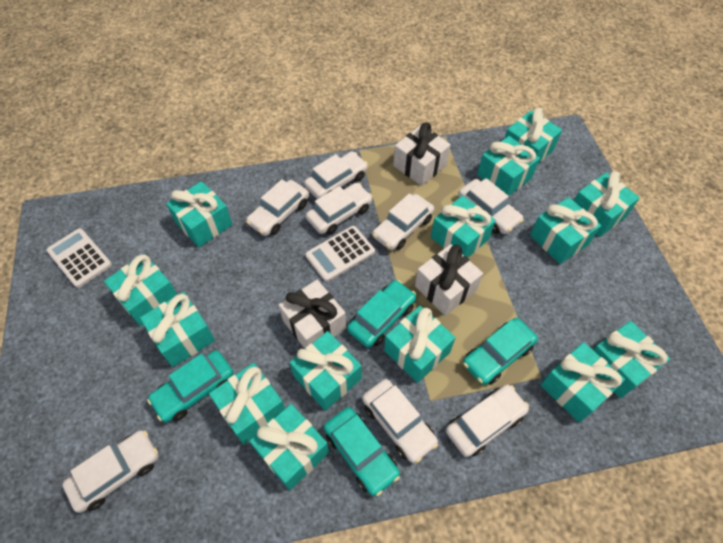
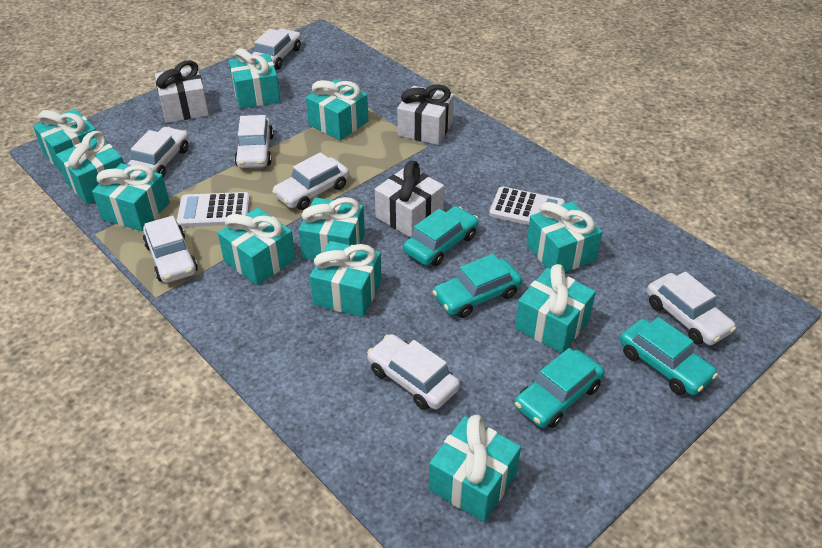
turquoise gift: [104,254,177,326] [140,292,215,367] [166,181,233,247] [209,363,285,444] [250,404,329,490] [290,331,361,411] [384,306,455,383] [431,195,496,258] [477,136,540,196] [504,108,562,164] [530,197,601,264] [540,342,625,422] [574,171,640,237] [593,321,670,398] = 14 -> [33,109,96,174] [56,131,124,204] [92,163,170,232] [218,208,296,285] [229,48,280,109] [299,197,365,260] [306,79,368,141] [310,241,382,317] [429,415,521,522] [515,264,596,353] [526,201,602,272] = 11
white car: [62,430,158,513] [246,179,309,236] [304,152,368,199] [306,183,373,235] [362,379,438,463] [372,193,434,250] [446,385,529,457] [458,178,524,234] = 8 -> [127,127,189,177] [143,216,198,283] [234,115,274,168] [251,28,301,70] [272,152,349,210] [367,334,460,410] [647,271,736,345] = 7

